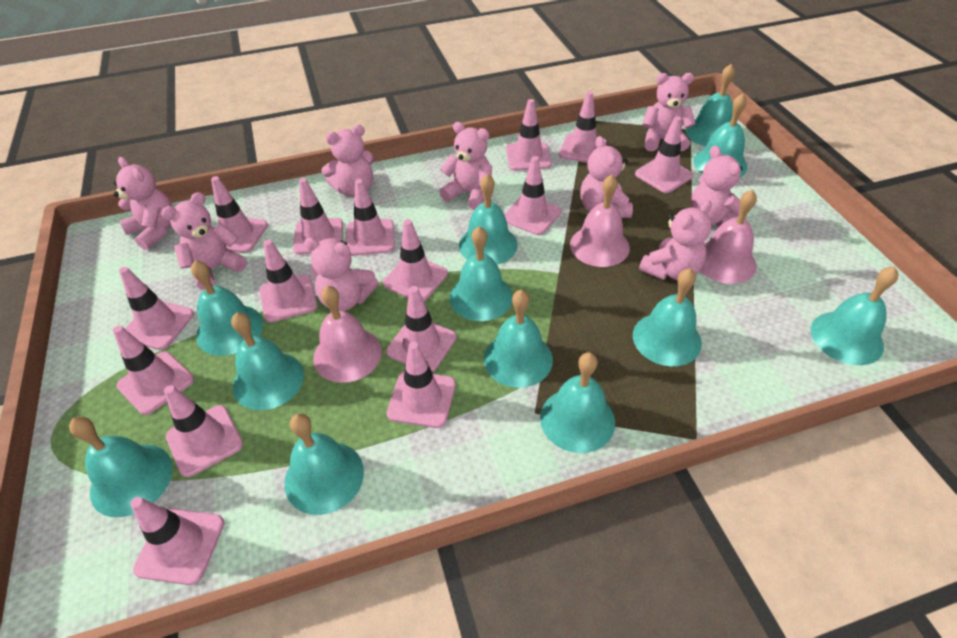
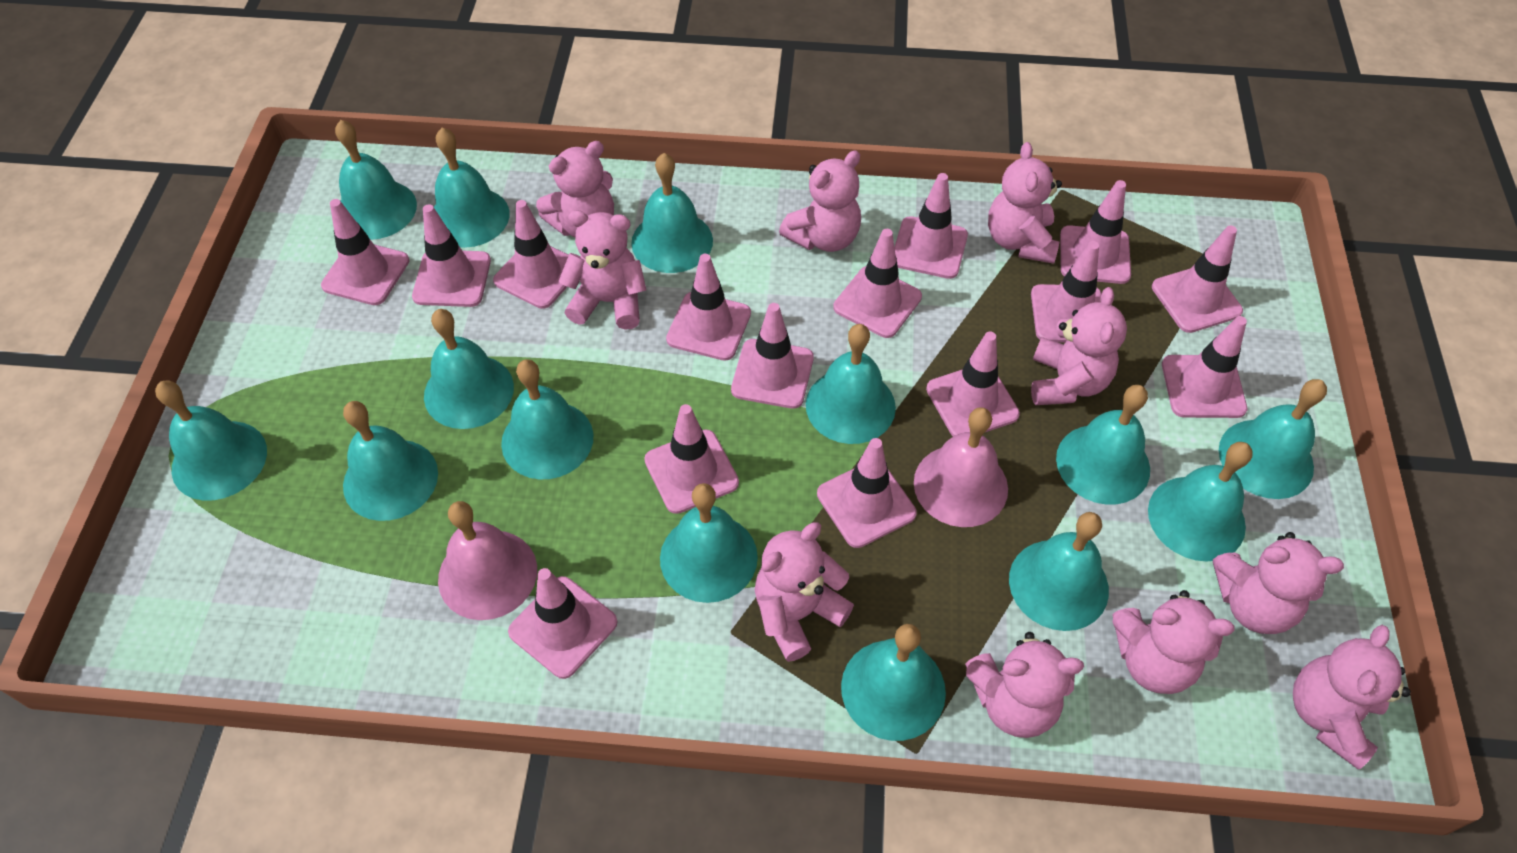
pink bell: [313,286,382,383] [570,175,630,267] [700,190,757,284] = 3 -> [438,501,537,620] [914,407,1008,527] = 2
pink teddy bear: [113,157,173,250] [161,192,247,290] [304,238,379,311] [321,125,375,196] [439,122,492,210] [580,136,633,218] [639,200,712,280] [642,73,696,151] [690,146,747,227] = 9 -> [536,141,614,237] [558,210,646,330] [755,522,854,662] [779,151,861,252] [965,632,1084,738] [988,142,1062,264] [1031,287,1127,405] [1112,590,1235,694] [1213,532,1344,634] [1293,625,1411,769] = 10
turquoise bell: [69,417,173,517] [191,260,263,356] [231,313,304,410] [284,413,364,515] [449,226,513,321] [459,174,518,265] [484,290,553,388] [540,352,615,453] [633,268,702,366] [685,64,735,147] [693,93,747,177] [811,266,898,365] = 12 -> [155,381,267,501] [335,120,417,240] [343,401,438,521] [424,309,514,429] [434,128,510,248] [501,359,593,479] [631,153,713,273] [660,483,758,603] [806,324,896,444] [841,624,946,741] [1009,512,1109,631] [1056,385,1150,505] [1148,442,1252,562] [1219,379,1327,499] = 14

